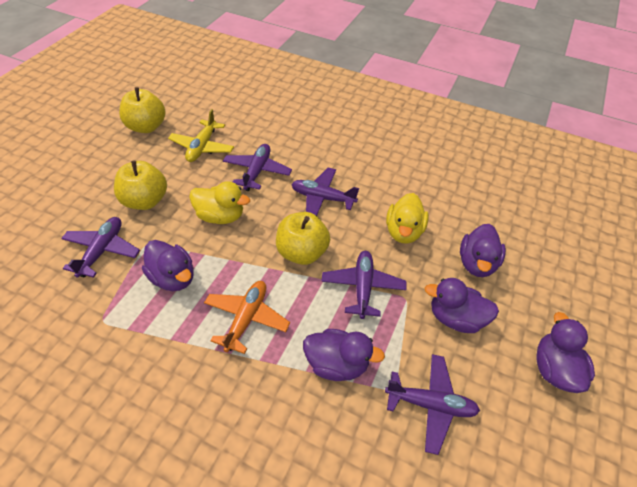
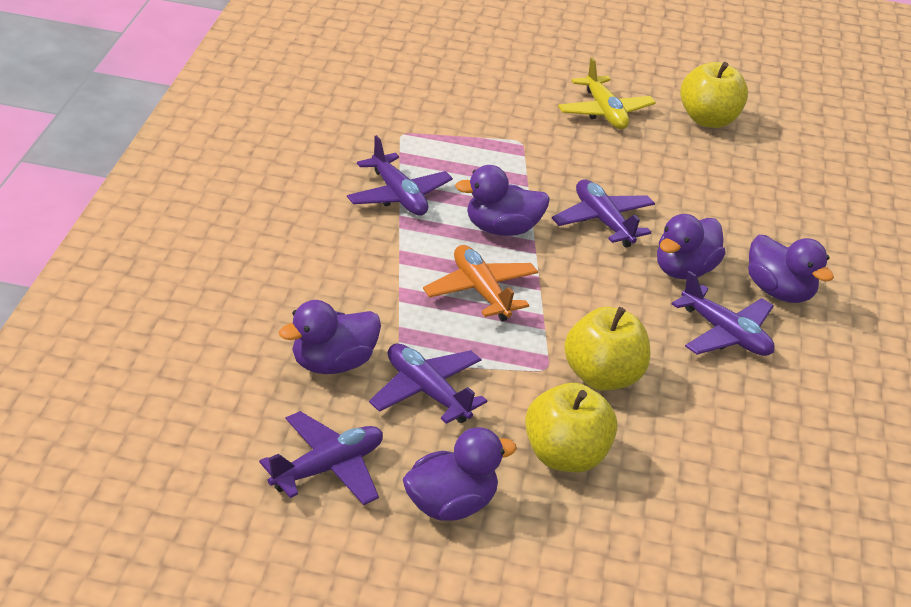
yellow duck: [189,181,250,224] [386,193,429,244] = 2 -> none = 0

